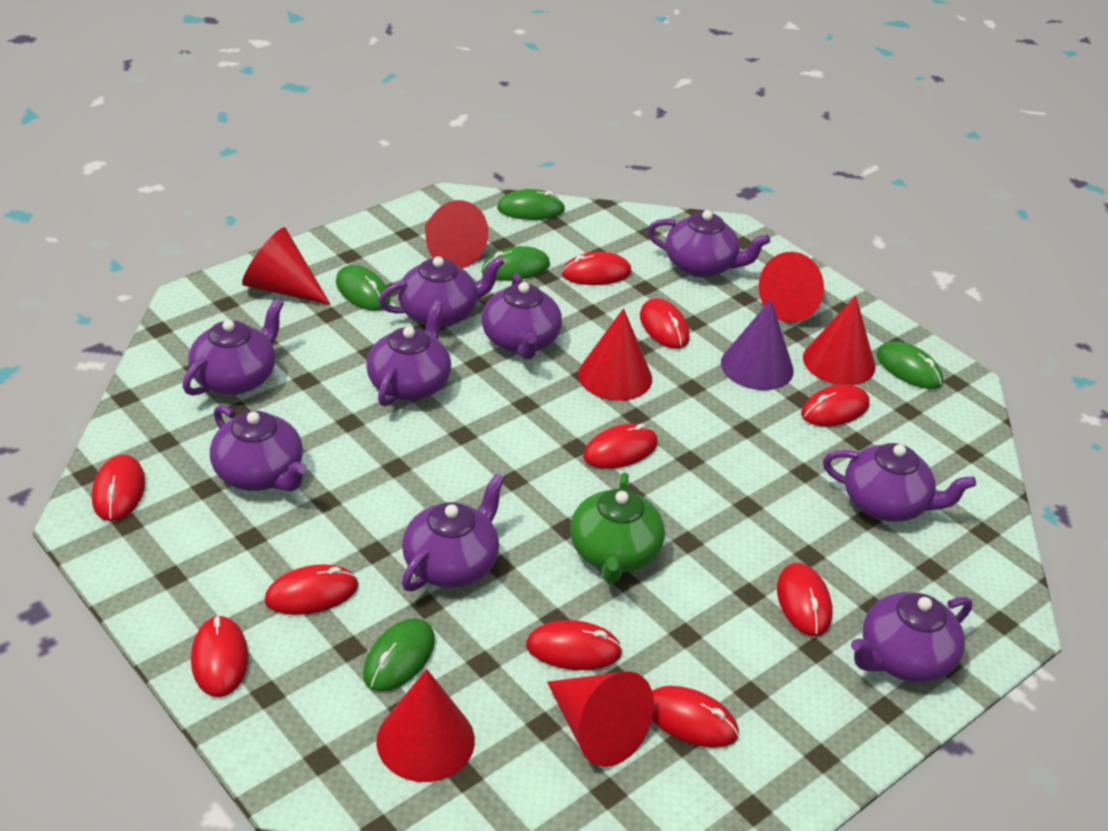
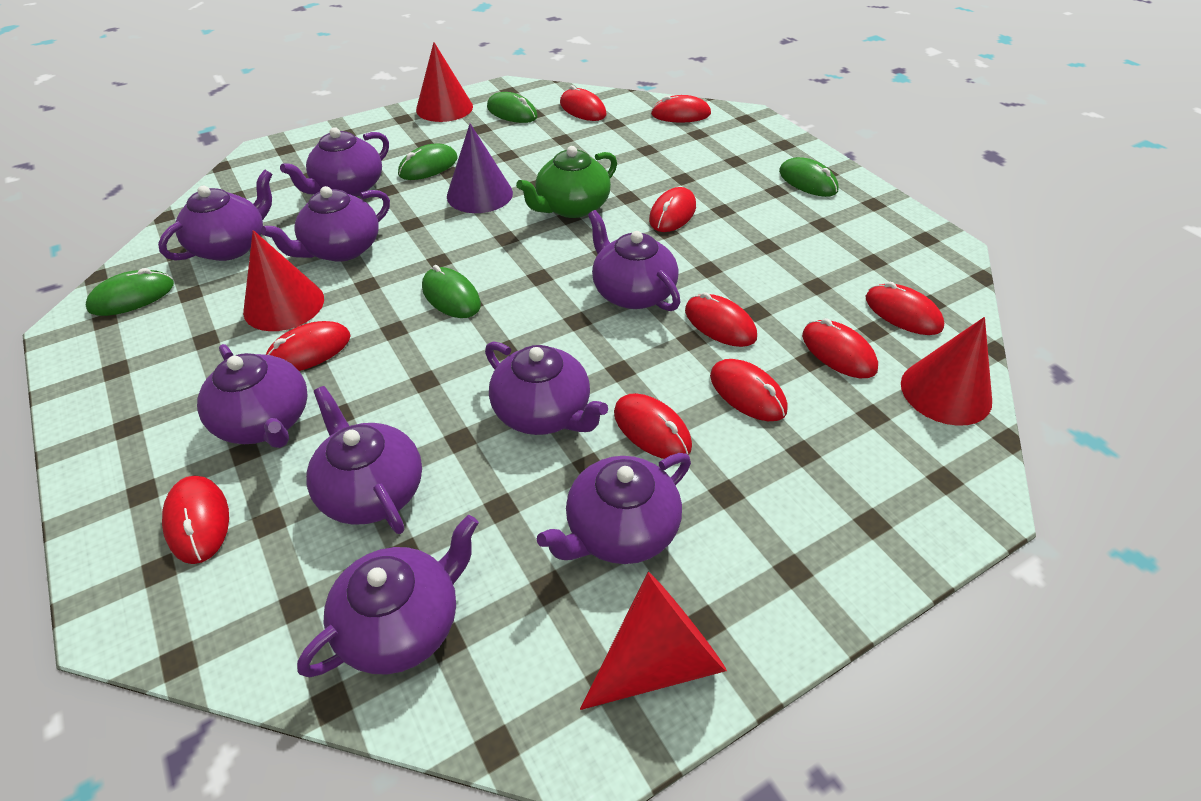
red cone: [242,227,331,305] [376,669,475,782] [425,200,488,268] [547,671,654,767] [578,308,652,401] [759,252,824,322] [803,296,875,385] = 7 -> [243,230,324,331] [416,42,473,122] [580,572,727,710] [901,317,992,426] = 4

